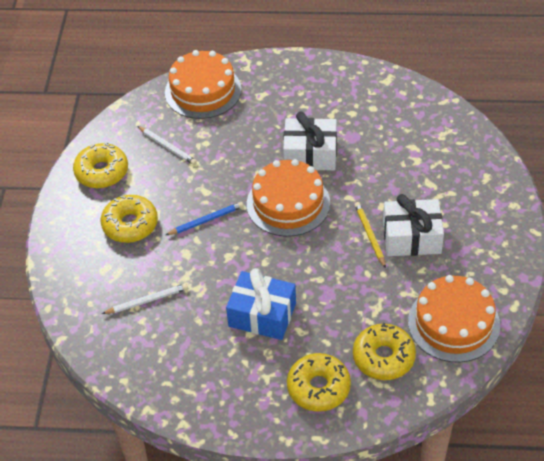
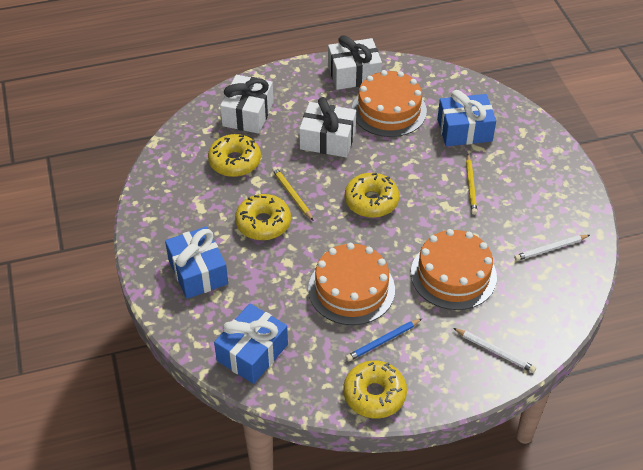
blue gift: [226,268,296,340] = 1 -> [165,226,228,299] [214,304,288,384] [437,90,496,146] = 3
white gift: [283,112,337,170] [383,194,444,256] = 2 -> [220,75,274,134] [299,97,356,157] [328,35,382,90] = 3
yellow pencil: [354,202,386,268] = 1 -> [272,167,313,220] [466,154,477,215] = 2

